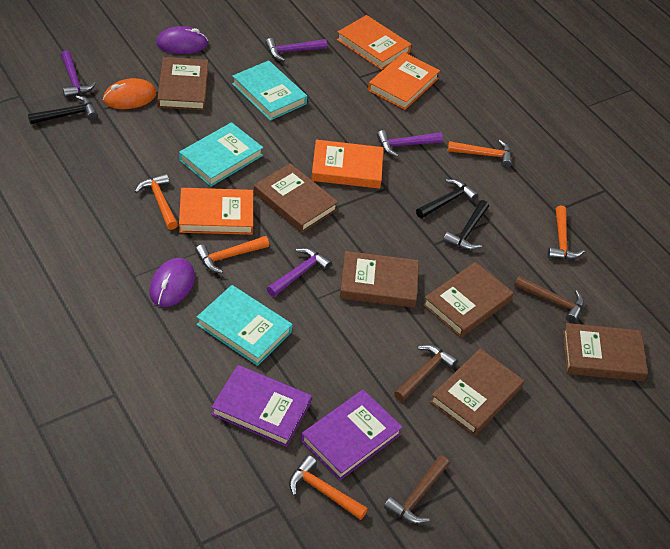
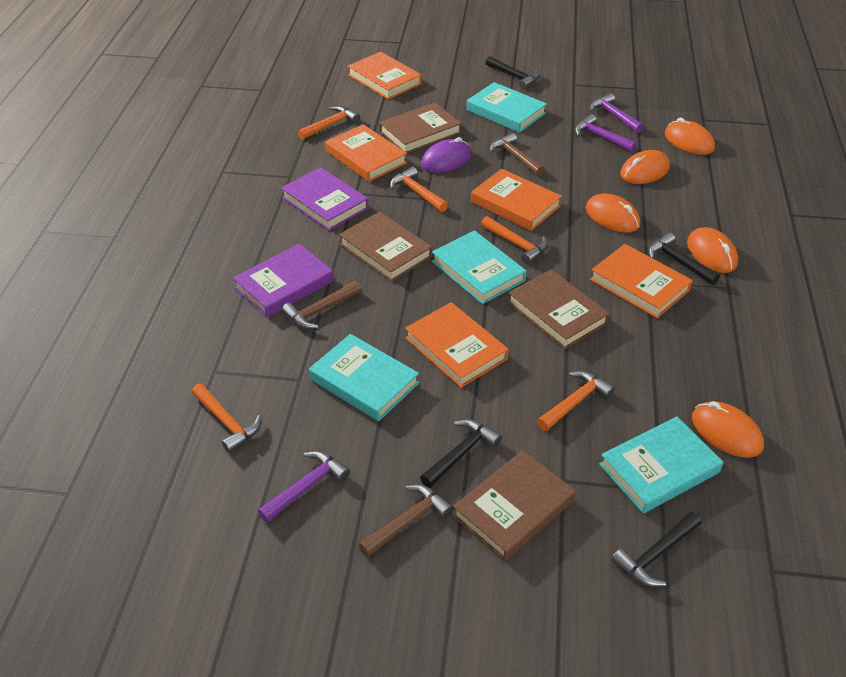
black hammer: [28,95,98,124] [416,179,478,219] [443,200,489,250] = 3 -> [420,419,502,488] [485,56,540,89] [611,511,701,587] [648,232,720,285] = 4
brown book: [157,57,208,111] [253,163,338,233] [340,251,419,308] [423,262,514,338] [430,349,524,436] [563,323,648,381] = 6 -> [339,212,432,282] [379,103,462,153] [453,450,576,561] [508,269,610,349] = 4
orange book: [179,188,253,235] [311,140,383,189] [337,15,411,70] [368,52,440,110] = 4 -> [325,124,407,182] [348,52,422,99] [405,302,509,388] [471,169,562,231] [590,244,693,319] = 5
orange mouse: [103,78,156,109] = 1 -> [586,193,640,233] [620,150,670,184] [665,118,715,155] [687,227,738,273] [692,401,764,458] = 5
purple hammer: [61,50,96,98] [265,38,327,61] [267,248,332,297] [377,130,443,157] = 4 -> [258,451,350,523] [575,114,637,152] [590,93,644,133] = 3
purple mouse: [149,258,195,307] [156,26,208,54] = 2 -> [421,137,472,173] = 1
turquoise book: [179,122,263,187] [197,285,293,366] [232,60,307,121] = 3 -> [309,334,419,421] [432,230,527,304] [466,82,547,133] [599,416,723,513] = 4

